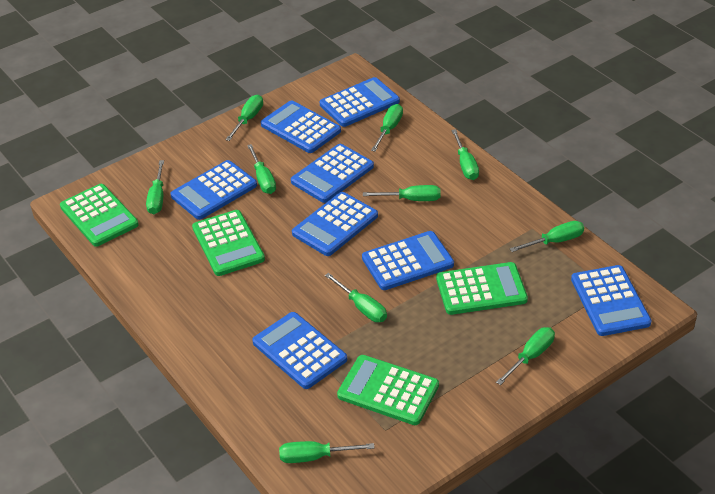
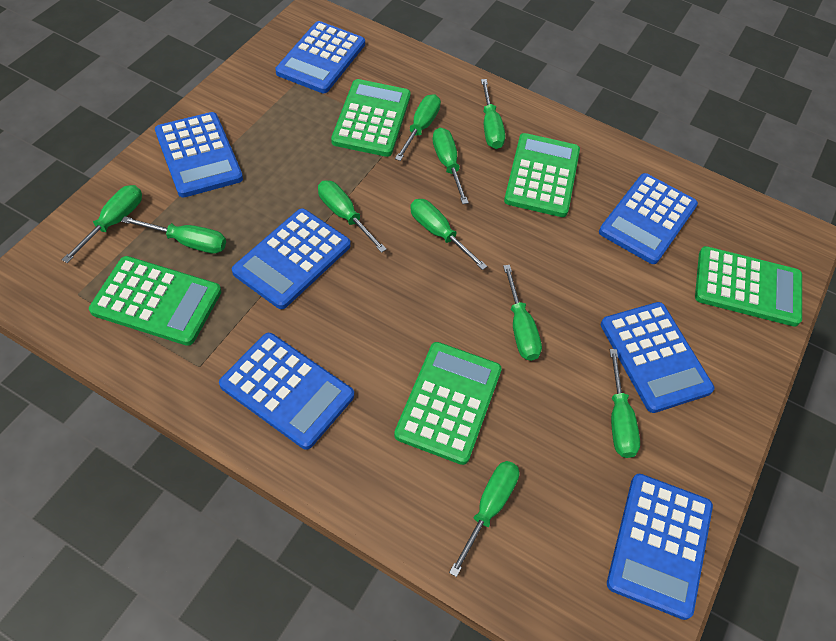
blue calculator: [171,160,257,220] [252,312,347,389] [261,100,341,153] [291,144,374,203] [292,192,378,256] [320,77,400,127] [362,231,454,290] [571,265,651,336] = 8 -> [155,112,243,198] [219,333,354,450] [232,209,351,309] [275,21,365,93] [599,173,698,264] [601,302,714,413] [607,474,713,620] = 7
green calculator: [60,184,139,247] [192,210,265,276] [337,355,439,425] [436,262,528,315] = 4 -> [89,256,221,346] [331,79,411,157] [394,342,502,465] [504,133,580,217] [695,246,802,327] = 5

